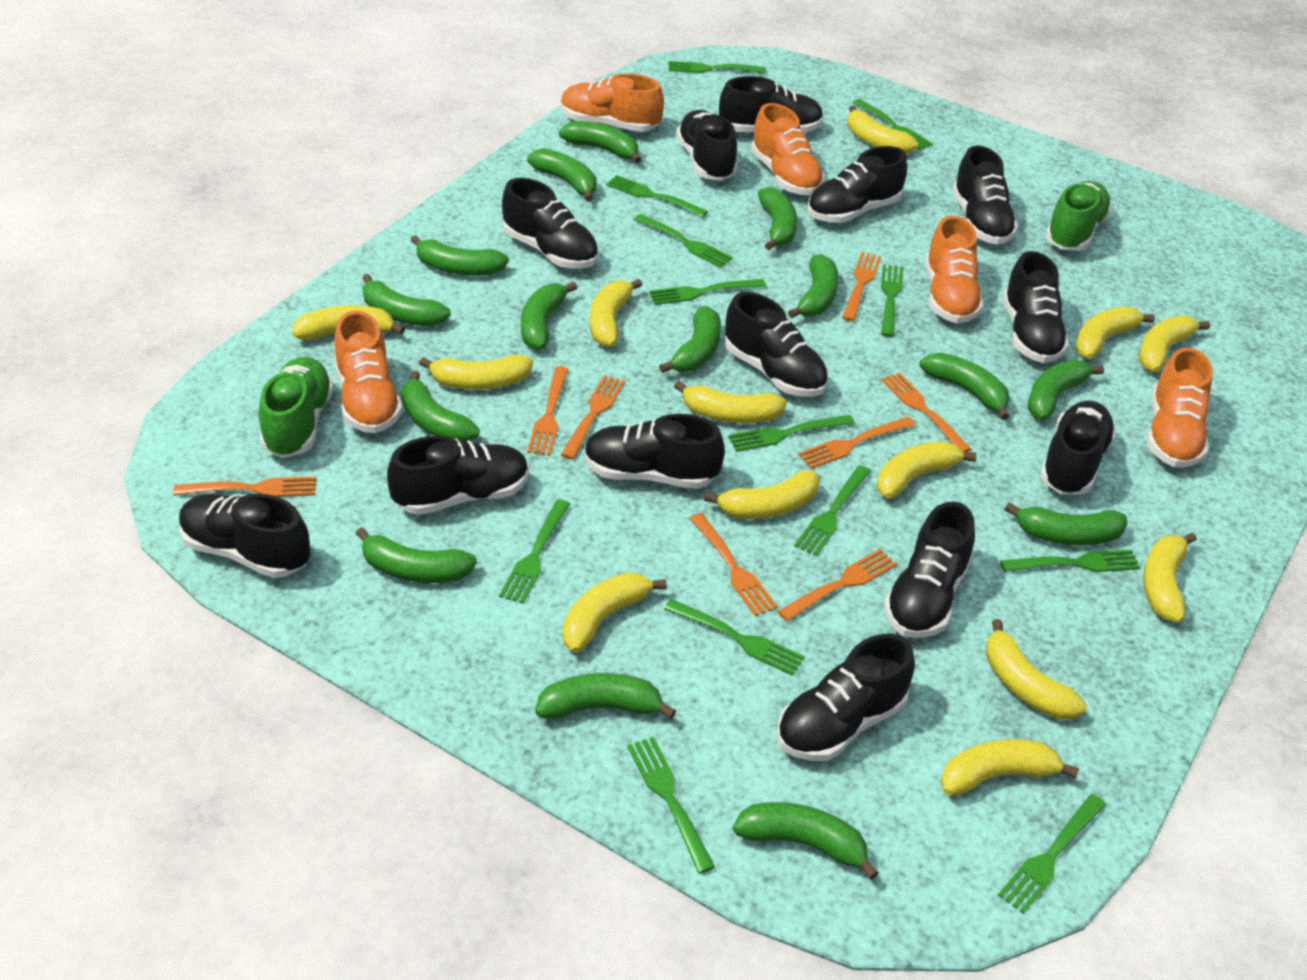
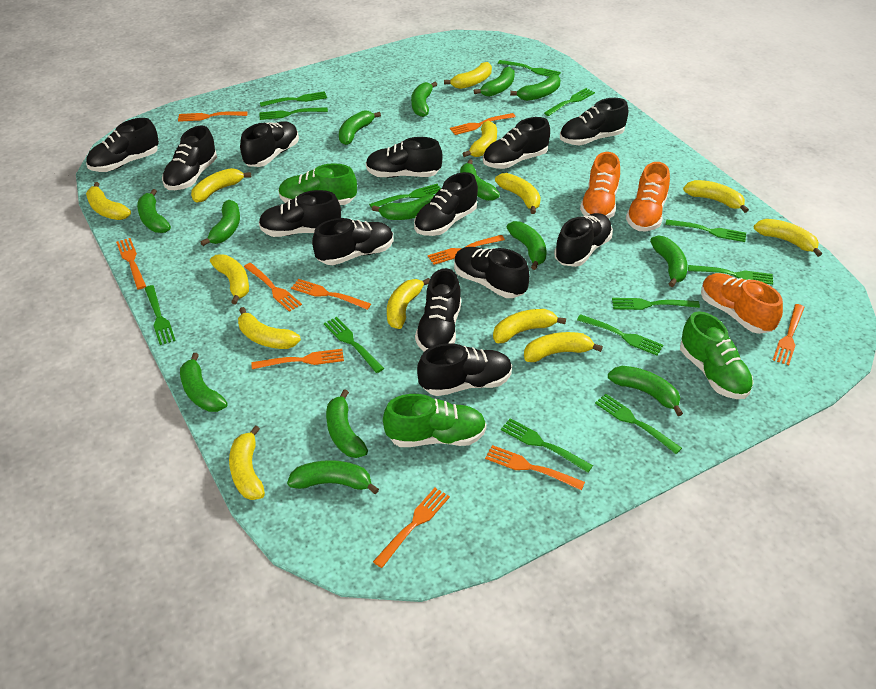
green banana: [356,527,477,583] [362,274,451,326] [401,371,480,441] [411,235,509,276] [521,282,577,350] [527,148,597,202] [535,673,676,719] [559,121,642,163] [659,306,721,373] [733,802,879,880] [758,187,797,250] [788,254,839,318] [920,353,1010,420] [1005,502,1127,545] [1028,360,1104,420] = 15 -> [137,189,171,233] [180,353,228,412] [200,200,240,246] [287,460,379,494] [326,389,368,458] [339,110,381,145] [372,194,434,220] [411,82,437,117] [460,159,500,201] [474,67,515,97] [507,221,546,270] [510,75,560,101] [608,366,683,416] [650,235,688,287] = 14
green shoe: [259,357,334,458] [1045,181,1112,251] = 2 -> [278,163,357,205] [383,394,487,447] [680,311,753,399] = 3
orange fork: [173,476,317,497] [527,366,569,456] [561,375,625,459] [689,513,778,616] [777,549,897,621] [798,417,915,469] [842,252,881,321] [881,373,972,452] = 8 -> [116,238,146,289] [178,111,247,122] [244,263,302,312] [251,349,344,369] [291,279,371,310] [373,488,450,568] [428,235,505,265] [450,113,515,135] [485,445,585,490] [773,304,805,365] = 10
orange shoe: [334,311,403,433] [561,73,664,132] [751,103,825,195] [925,216,984,323] [1147,348,1213,467] = 5 -> [580,152,620,219] [626,162,670,231] [701,273,783,334] = 3

